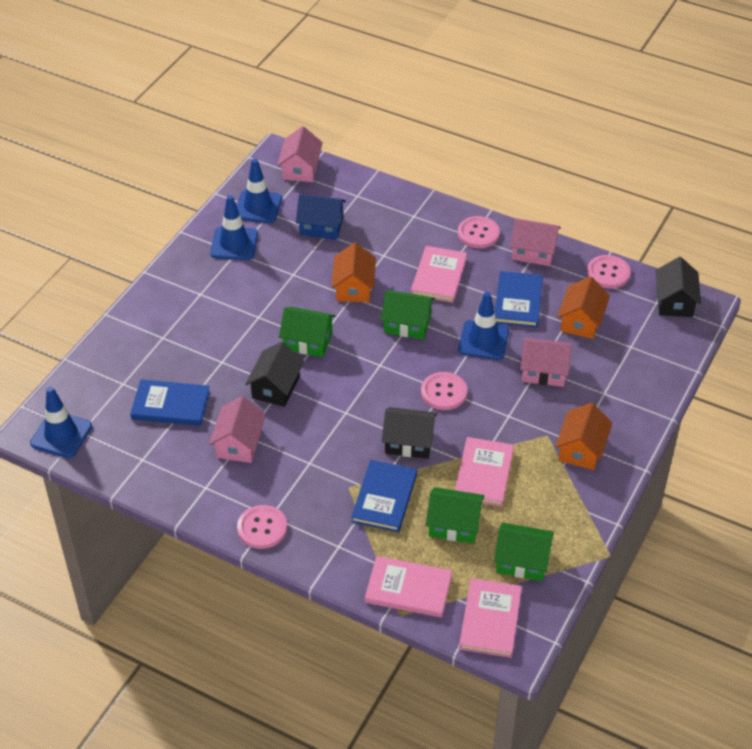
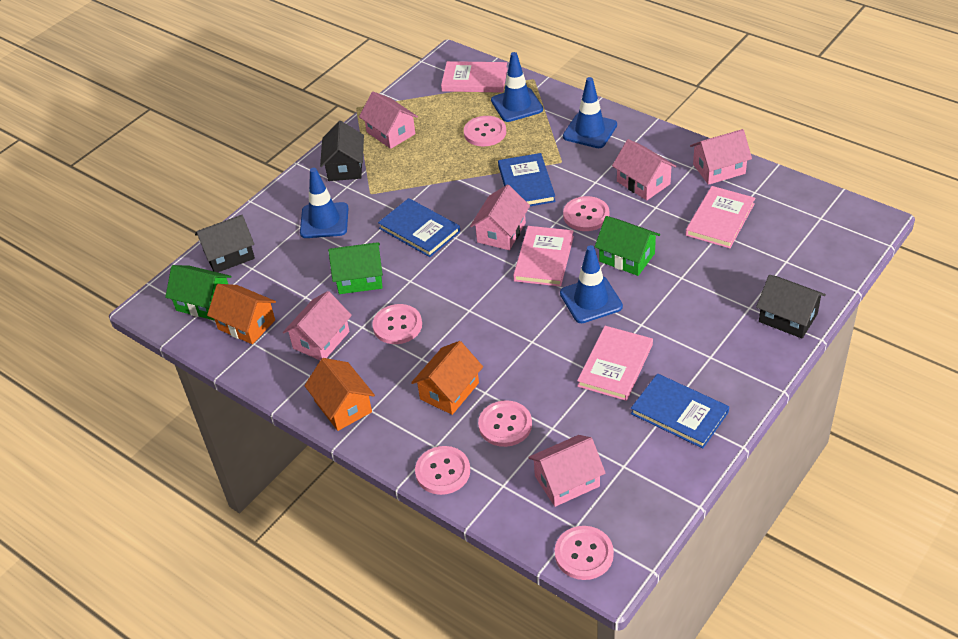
blue house: [296,194,346,240] = 1 -> none = 0
green house: [279,307,336,357] [381,290,435,339] [426,487,484,543] [494,522,554,581] = 4 -> [165,265,231,320] [328,242,383,294] [595,216,660,276] = 3
pink button: [237,505,287,549] [421,372,467,410] [458,216,500,248] [587,255,631,289] = 4 -> [372,304,422,344] [415,446,470,495] [464,116,506,146] [478,400,532,447] [555,526,614,580] [563,196,609,231] = 6
pink house: [209,396,266,463] [277,126,323,182] [510,218,561,266] [520,338,572,387] = 4 -> [283,291,352,360] [359,92,418,149] [470,184,530,250] [528,435,606,507] [612,139,676,200] [690,129,752,185] = 6

